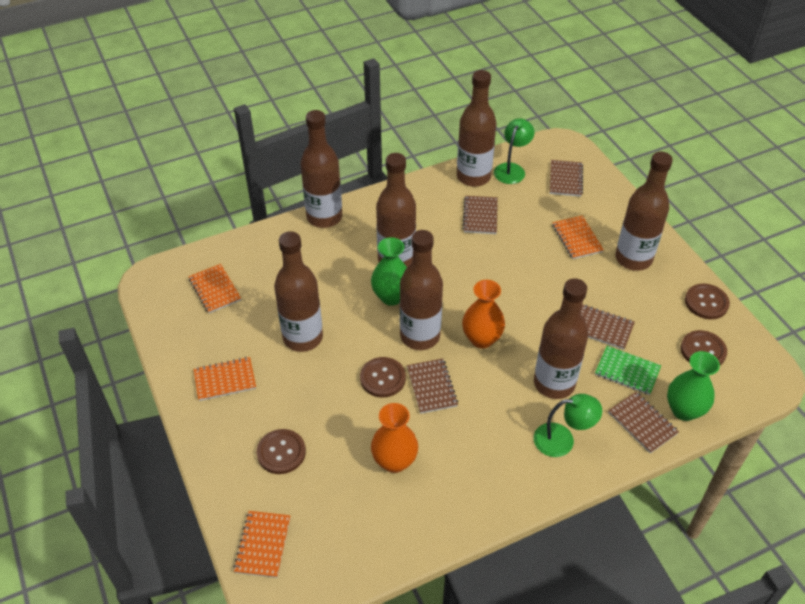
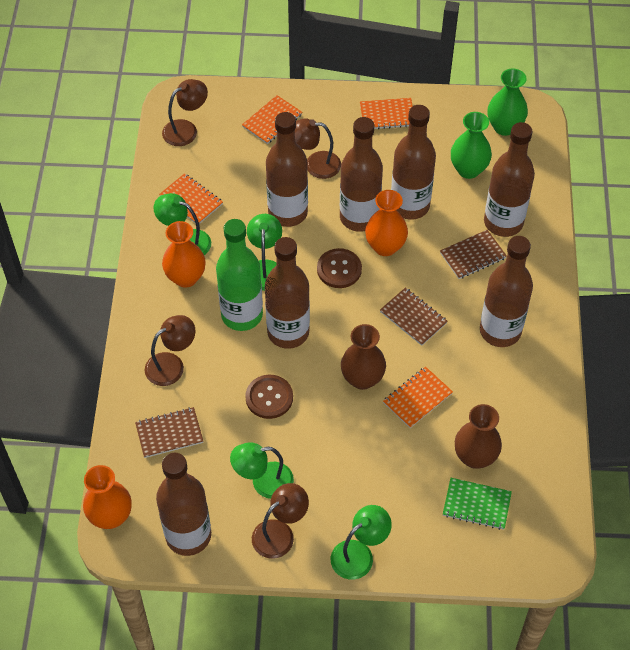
brown button: [257,429,306,474] [360,357,406,397] [681,330,727,365] [685,284,730,319] = 4 -> [245,374,293,419] [317,248,362,288] = 2
brown lamp: none = 0 -> [145,315,196,386] [162,79,208,146] [252,483,309,559] [295,118,341,179] = 4
brown notebook: [407,358,458,414] [462,196,498,234] [550,160,583,197] [581,304,635,350] [608,392,679,453] = 5 -> [135,407,203,458] [380,287,448,346] [440,230,507,279] = 3
brown vase: none = 0 -> [341,324,386,390] [455,404,502,469] = 2
green bottle: none = 0 -> [216,219,263,331] = 1
green lamp: [494,118,534,184] [534,394,602,457] = 2 -> [153,193,211,255] [230,442,294,499] [247,214,282,291] [331,505,392,579] = 4
orange vase: [371,403,418,473] [462,280,505,348] = 2 -> [83,465,132,529] [162,221,206,288] [365,190,408,256] = 3

